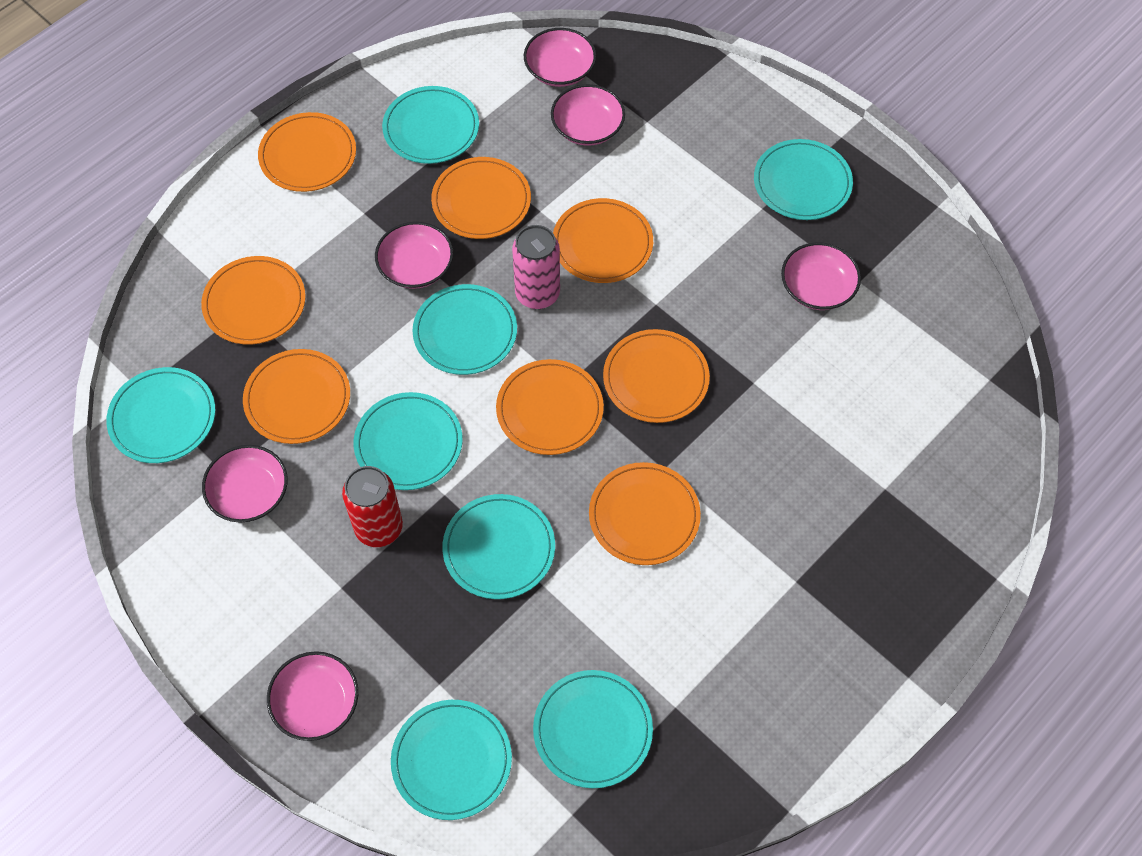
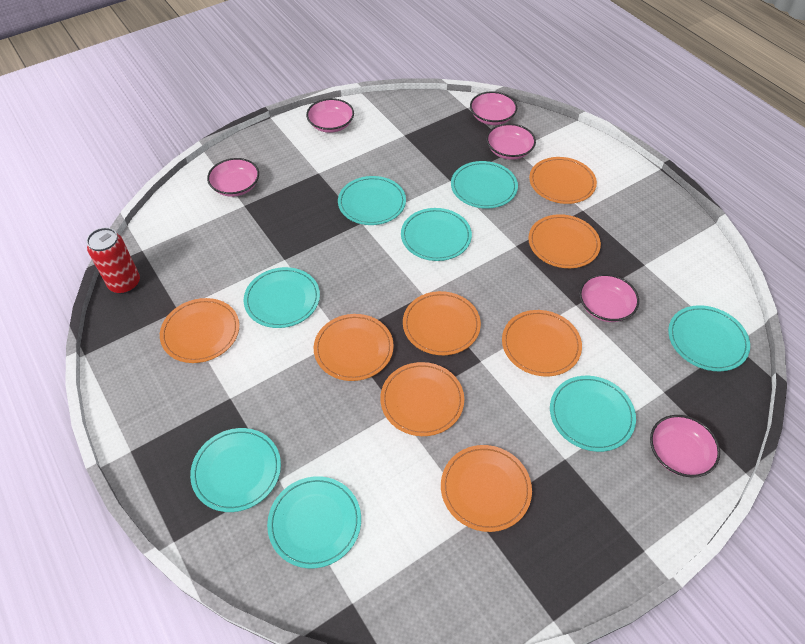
pink can: [512,225,560,309] = 1 -> none = 0

